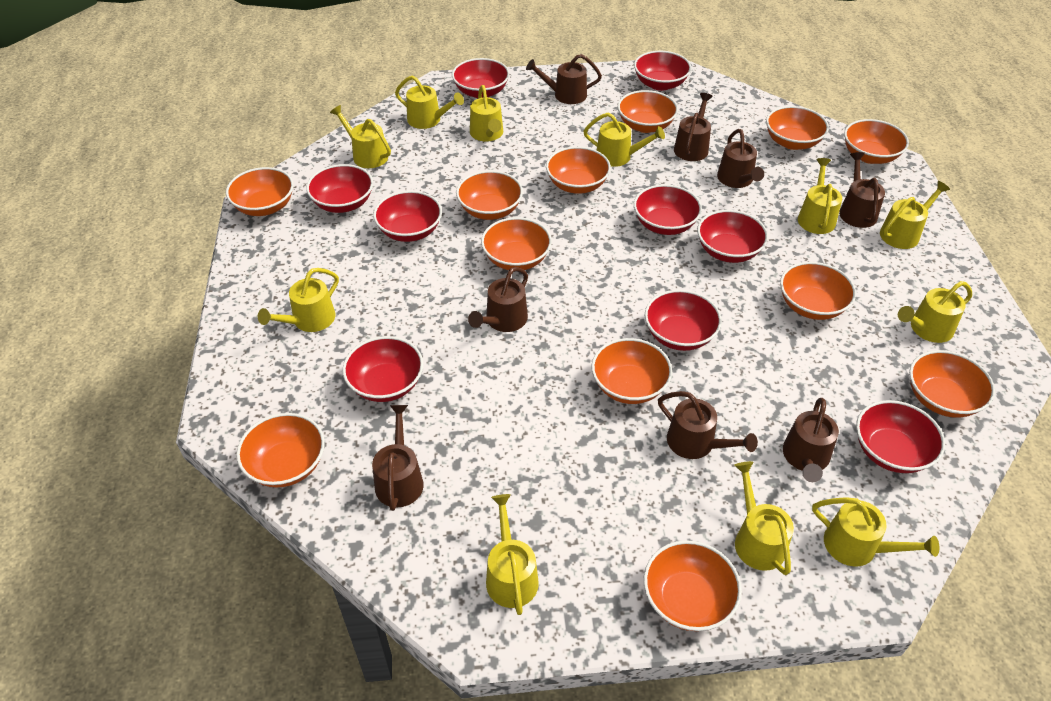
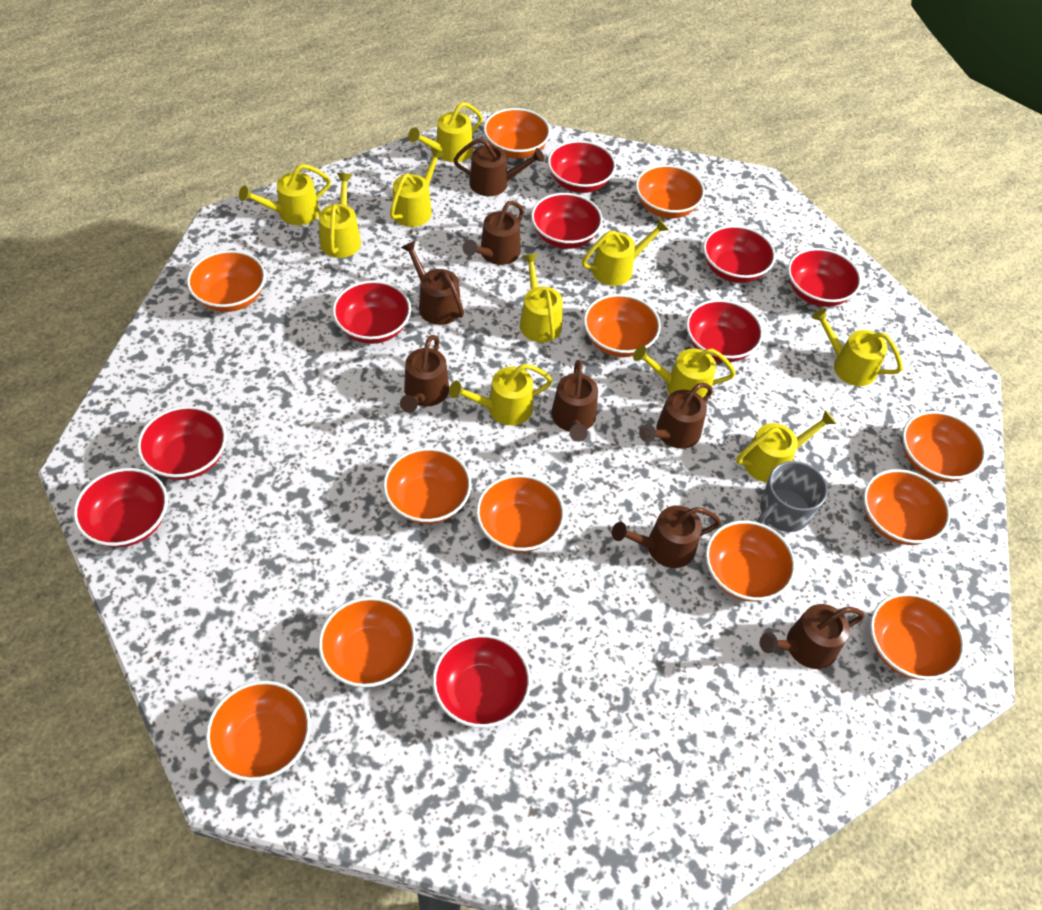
grey mug: none = 0 -> [757,461,828,532] = 1
yellow watering can: [258,268,339,332] [330,105,391,168] [395,76,464,129] [470,85,503,142] [486,494,539,615] [583,113,665,167] [734,461,794,575] [798,158,842,234] [812,497,939,566] [880,181,950,249] [898,281,972,343] = 11 -> [239,164,331,225] [319,173,361,258] [390,148,445,227] [408,102,483,162] [449,364,553,425] [520,254,563,343] [582,219,669,286] [633,346,736,398] [736,410,836,483] [811,308,903,386] = 10

